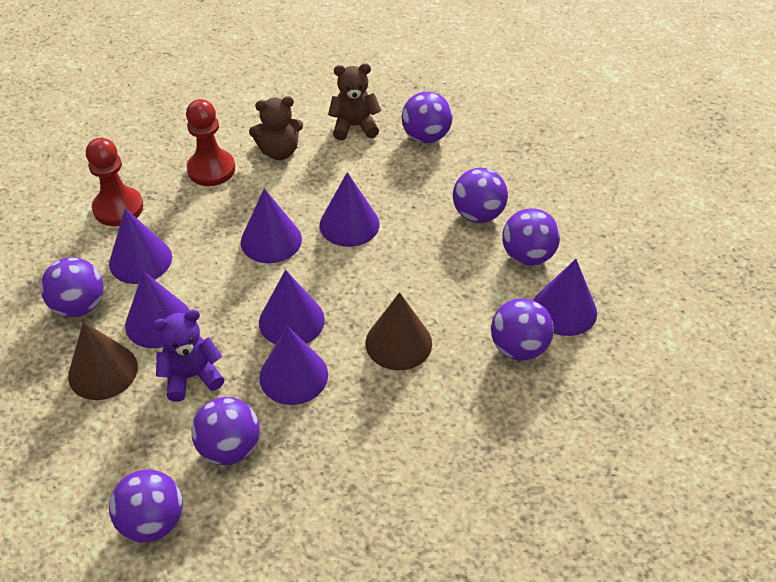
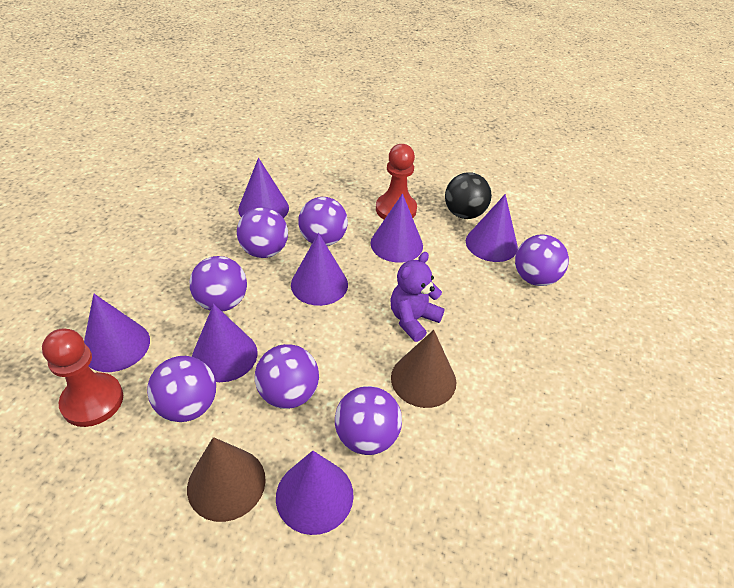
black ball: none = 0 -> [445,172,492,219] = 1
brown teddy bear: [249,96,303,160] [328,63,381,140] = 2 -> none = 0

